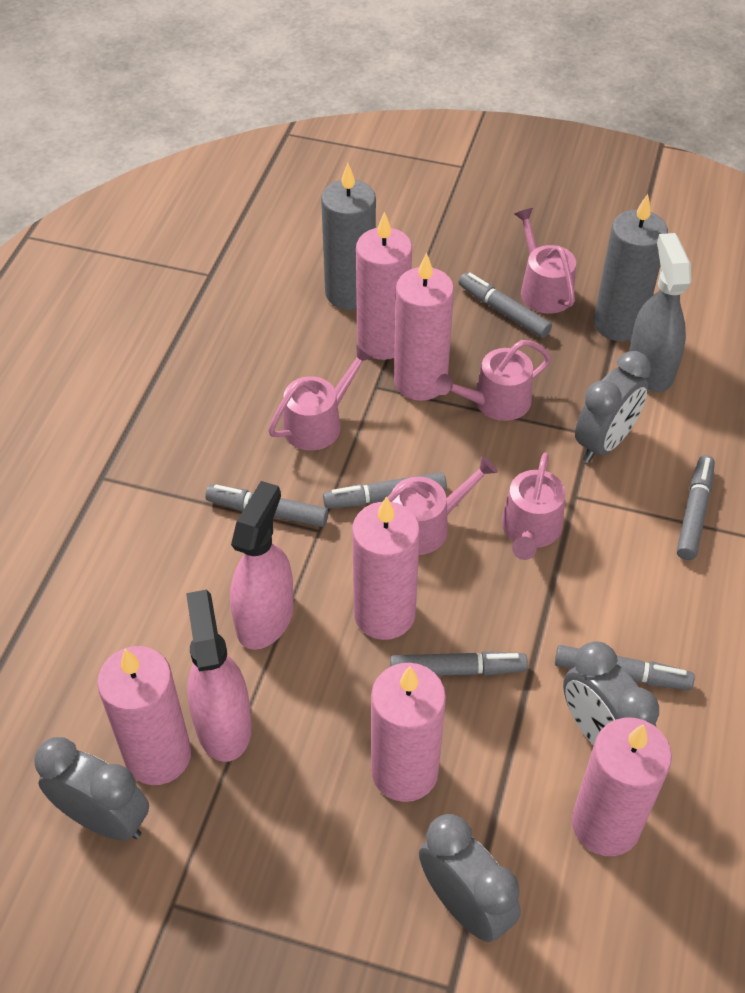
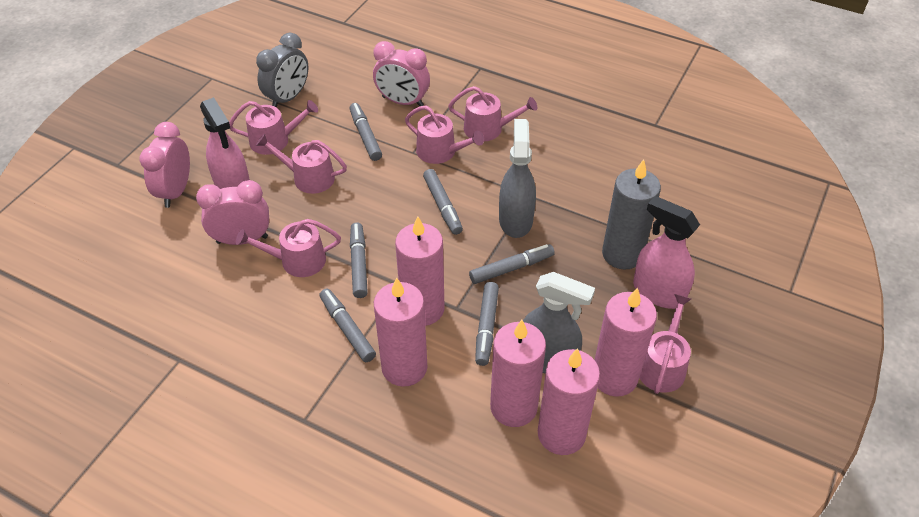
grey candle: [321,163,376,310] [594,194,668,342] = 2 -> [602,159,661,269] = 1
grey clock: [34,737,149,841] [419,814,521,942] [563,642,659,746] [575,351,651,462] = 4 -> [256,33,308,108] = 1
grey spray bottle: [629,233,692,392] = 1 -> [499,119,536,238] [523,272,595,374] = 2
pink candle: [97,646,191,785] [352,496,420,640] [356,212,412,360] [371,663,446,802] [394,253,454,401] [572,718,672,856] = 6 -> [374,278,427,387] [395,216,444,326] [490,320,546,427] [538,348,600,455] [595,288,657,397] = 5
pink clock: none = 0 -> [140,122,190,208] [196,180,269,245] [373,41,430,106] = 3
pink watering can: [268,345,374,451] [387,456,498,555] [435,340,551,421] [502,453,566,560] [515,208,576,314] = 5 -> [229,100,318,155] [236,219,341,277] [256,133,347,194] [405,106,484,164] [448,86,537,141] [639,294,691,394] = 6

